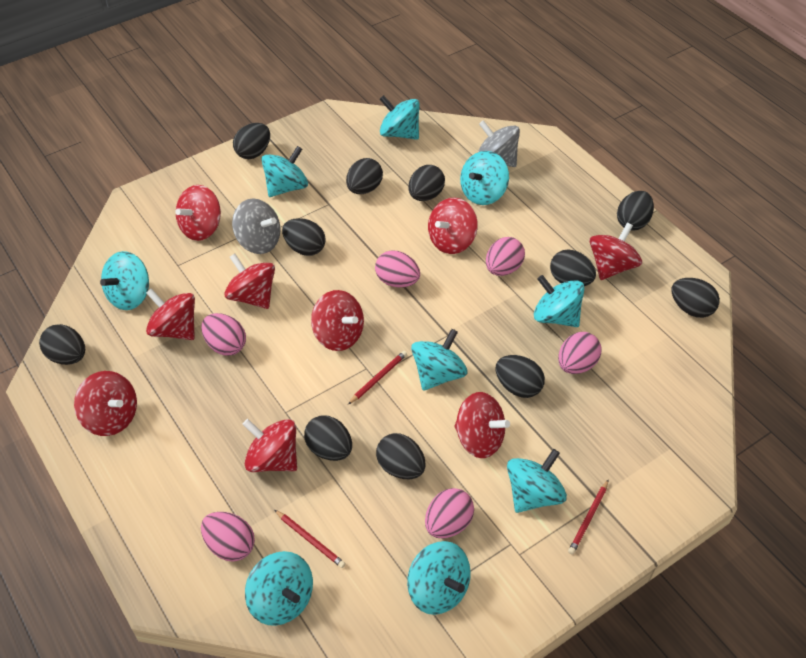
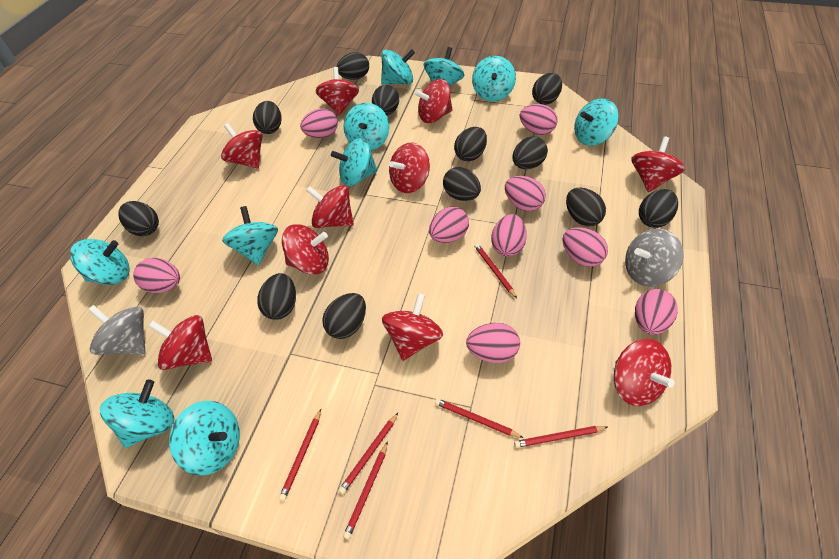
black egg: [39,324,85,365] [233,123,270,159] [282,218,326,256] [304,415,352,461] [346,158,383,194] [376,433,426,479] [408,165,445,201] [496,355,545,398] [550,250,596,286] [617,191,654,231] [672,278,720,318] = 11 -> [118,201,159,236] [253,101,282,134] [257,273,296,320] [322,293,366,339] [337,52,369,80] [372,85,399,115] [443,167,481,201] [454,127,487,161] [512,136,548,169] [532,73,562,105] [566,188,606,226] [639,189,678,228] = 12
pink egg: [201,313,246,356] [201,512,255,562] [375,250,420,287] [425,488,474,538] [486,237,525,276] [558,332,602,374] = 6 -> [133,258,180,293] [300,108,338,138] [429,207,469,243] [466,323,520,363] [491,214,527,256] [505,176,546,211] [520,104,558,135] [562,227,608,267] [635,289,678,335] = 9
red pencil: [275,510,346,568] [348,351,407,404] [568,479,609,554] = 3 -> [279,409,321,501] [338,413,398,494] [343,441,388,539] [435,398,523,438] [474,243,517,298] [514,426,607,448] = 6
red spinning top: [74,371,137,436] [146,289,195,340] [175,185,221,241] [224,254,275,309] [243,419,297,472] [311,290,364,351] [428,198,478,254] [454,392,510,458] [589,223,642,280] = 9 -> [148,315,212,370] [221,123,262,169] [282,224,329,275] [306,185,354,228] [315,67,359,115] [382,293,443,361] [389,142,430,193] [414,79,453,123] [614,339,675,406] [631,136,685,192] = 10
turquoise spinning top: [100,251,149,310] [245,551,313,626] [261,146,308,197] [380,95,420,140] [407,541,471,615] [411,329,468,391] [460,151,509,205] [507,449,567,513] [534,275,585,327] = 9 -> [70,239,130,285] [100,379,174,448] [169,401,240,476] [222,206,278,265] [331,138,377,186] [344,103,389,151] [381,49,415,84] [424,47,464,86] [472,56,516,101] [574,98,619,146] = 10

